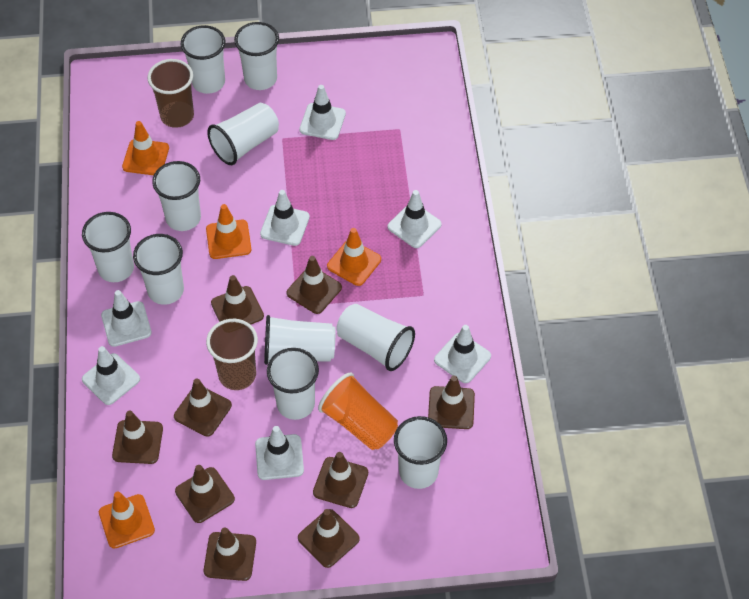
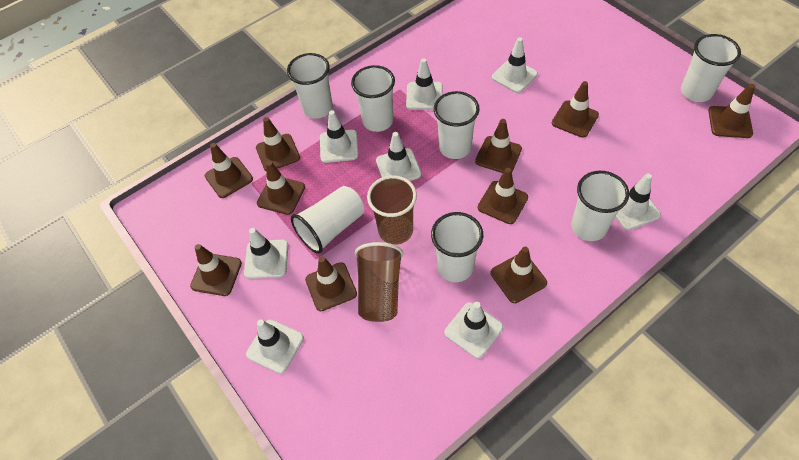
brown traffic cone: [112,410,163,464] [174,379,232,437] [175,465,235,523] [204,527,256,581] [211,275,264,325] [287,256,342,314] [298,509,360,568] [313,452,368,508] [428,376,475,429] = 9 -> [190,244,242,296] [205,143,253,198] [256,117,300,171] [257,161,305,215] [305,256,357,311] [475,119,522,173] [478,168,528,224] [491,247,547,303] [552,81,599,138] [708,84,755,138] = 10
orange cup: [318,373,398,450] = 1 -> none = 0
orange traffic cone: [99,492,155,549] [122,121,169,175] [206,204,251,259] [327,228,381,286] = 4 -> none = 0
white cup: [82,212,134,282] [133,234,184,305] [152,161,201,231] [181,25,225,94] [207,103,279,165] [234,22,279,90] [264,315,335,365] [267,348,319,420] [337,304,415,371] [394,416,447,489] = 10 -> [287,53,333,119] [291,186,364,254] [351,65,395,132] [431,212,483,282] [434,91,480,159] [571,171,629,241] [681,34,741,102] = 7
white traffic cone: [82,346,140,405] [101,290,152,347] [255,426,304,480] [260,190,310,246] [299,85,346,140] [387,190,442,248] [434,325,491,383] = 7 -> [244,228,288,279] [246,319,304,374] [320,110,358,163] [376,132,421,181] [406,58,443,110] [444,302,503,358] [492,37,538,93] [615,173,661,230] = 8

